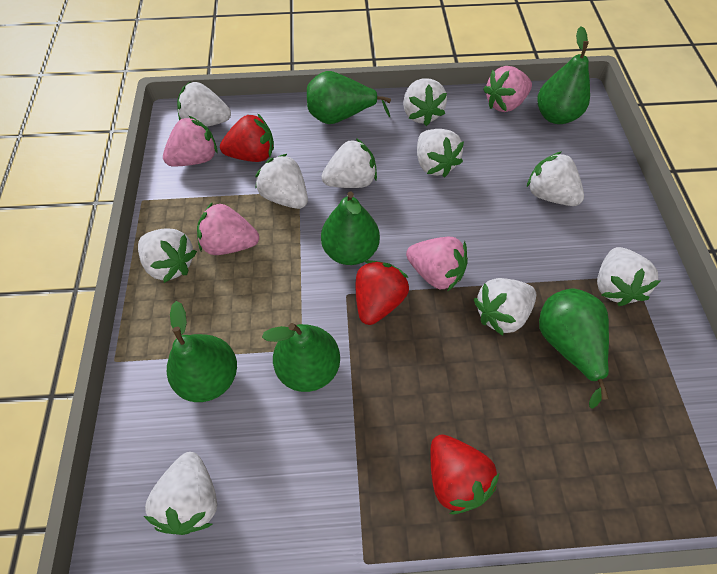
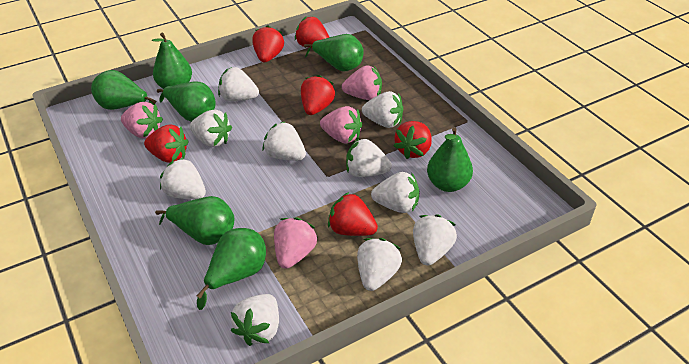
green pear: [167,301,237,402] [262,323,340,392] [307,71,391,124] [321,192,380,265] [537,26,590,124] [539,288,609,409] = 6 -> [91,70,158,110] [152,32,192,89] [155,196,234,245] [157,82,216,122] [197,228,266,310] [304,34,364,72] [427,127,473,192] = 7
red strawberry: [220,113,274,162] [356,260,409,325] [430,434,499,514] = 3 -> [144,124,189,163] [252,25,284,62] [295,17,329,48] [301,75,335,115] [328,192,378,236] [394,121,432,159] = 6

